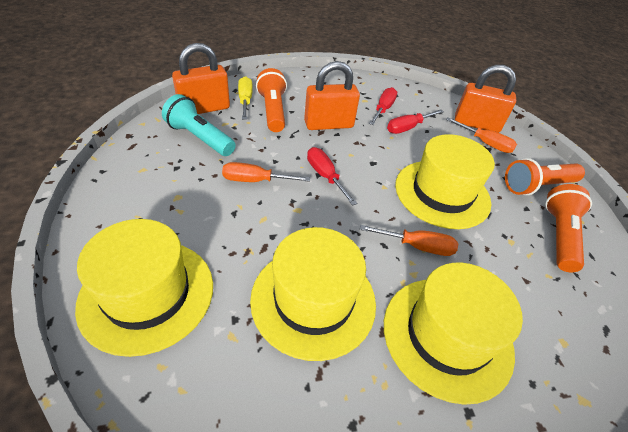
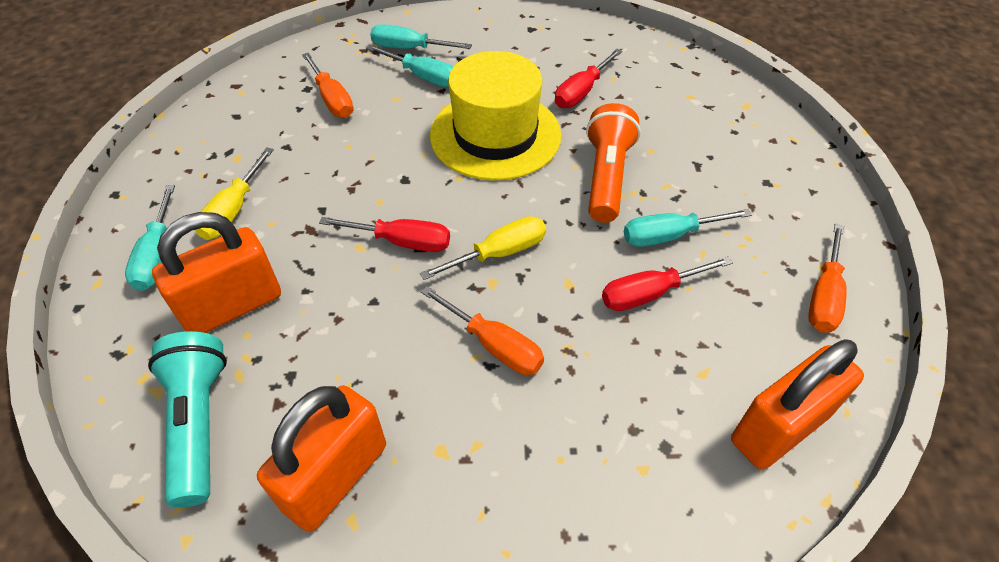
orange flashlight: [256,68,287,132] [505,158,585,195] [545,184,592,272] = 3 -> [586,103,641,223] = 1
turquoise screwdriver: none = 0 -> [125,185,175,291] [366,45,454,87] [370,24,472,49] [624,209,752,247] = 4
yellow hat: [75,219,213,357] [250,227,376,361] [384,263,523,405] [395,134,495,229] = 4 -> [430,51,561,181] = 1
yellow screwdriver: [238,76,253,120] = 1 -> [195,147,274,240] [420,216,546,280] = 2

